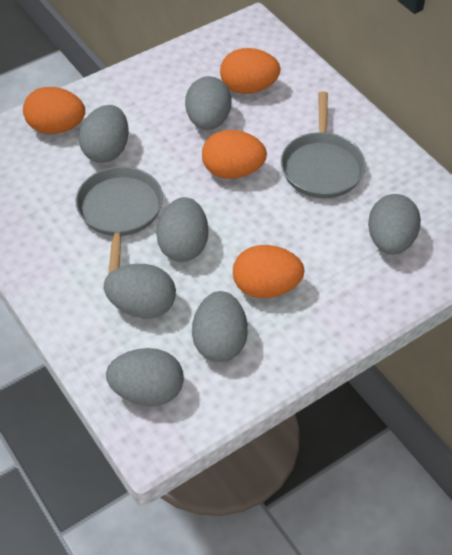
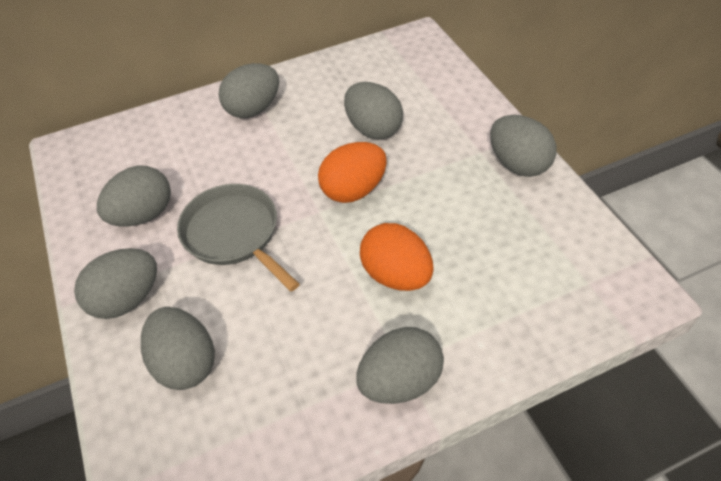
grey pan: [76,166,163,275] [281,91,366,198] = 2 -> [177,184,300,291] = 1
orange egg: [23,87,85,134] [202,130,267,179] [220,48,281,94] [233,245,305,298] = 4 -> [318,142,387,203] [360,223,434,291] = 2

